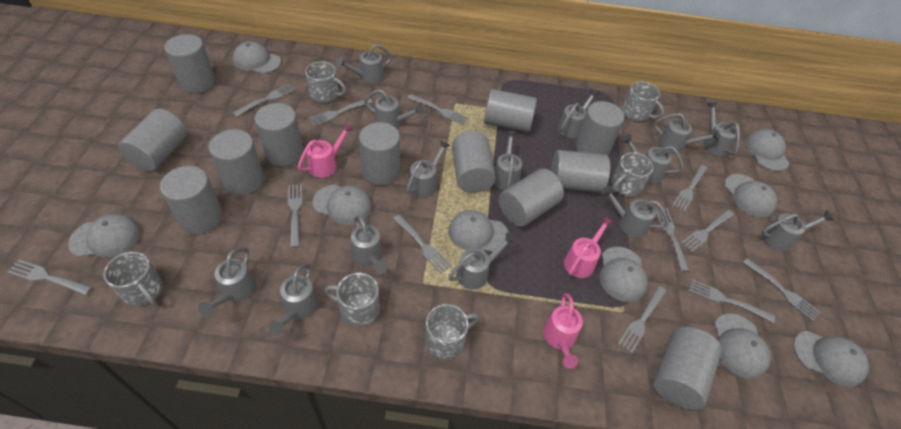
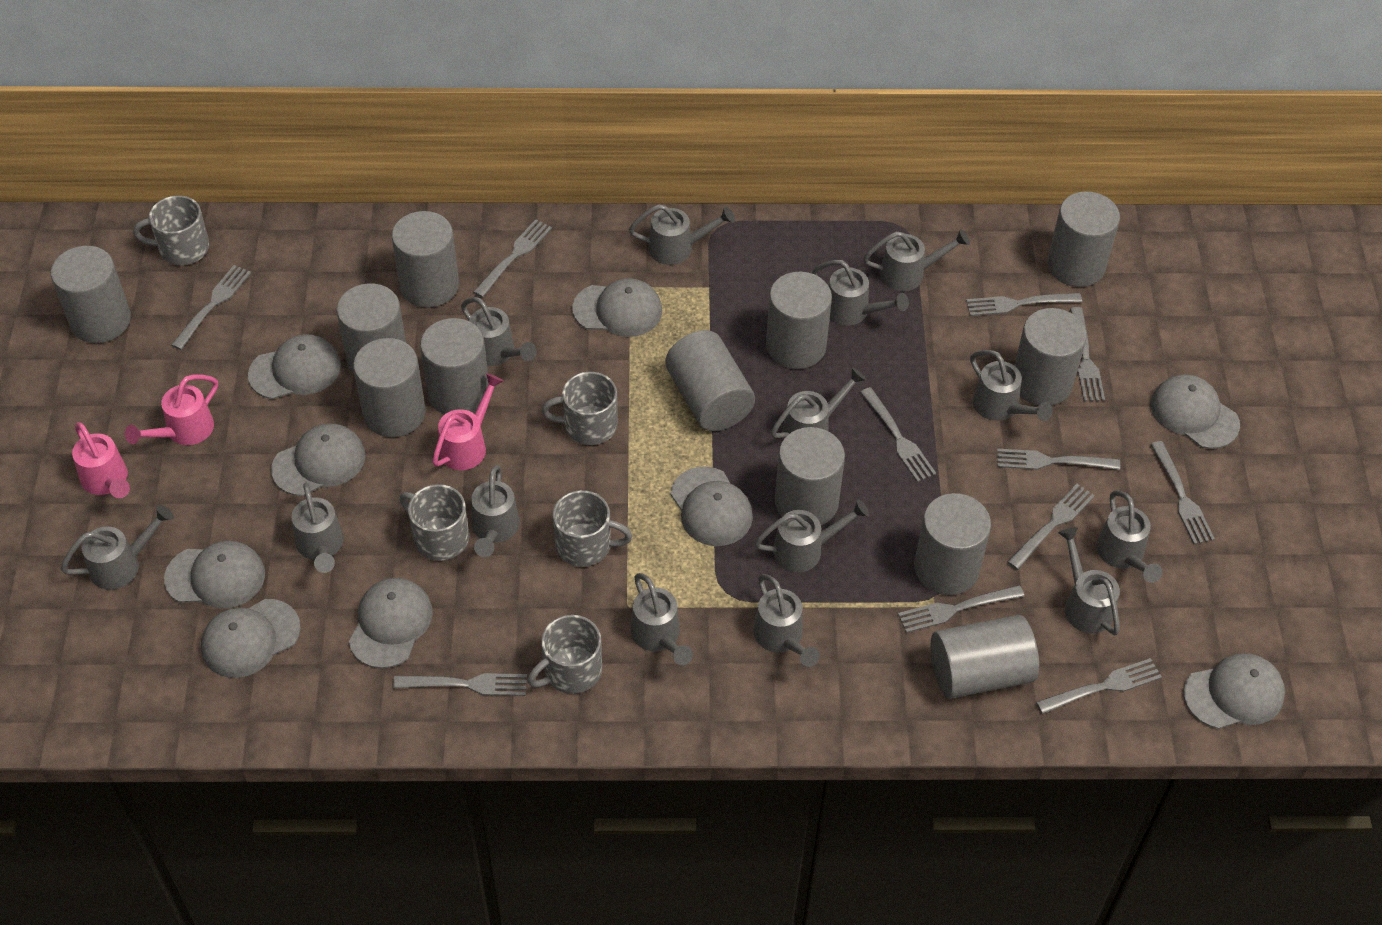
grey fork: [7,260,93,295] [233,83,296,117] [288,184,302,248] [308,98,373,127] [393,214,452,274] [407,94,468,125] [618,286,666,354] [655,208,689,272] [672,165,707,212] [681,210,734,252] [689,279,775,323] [743,258,821,321] = 12 -> [171,265,251,350] [393,673,527,696] [473,219,552,298] [860,387,936,482] [898,585,1024,633] [966,293,1082,316] [997,448,1120,470] [1007,484,1095,570] [1036,658,1162,714] [1070,307,1105,402] [1150,441,1215,545] = 11
grey mug: [103,252,163,306] [305,61,346,103] [325,273,380,326] [425,304,479,359] [611,152,653,197] [622,81,664,121] = 6 -> [133,195,210,265] [400,484,469,561] [528,615,602,694] [541,372,618,445] [553,490,632,567] = 5

